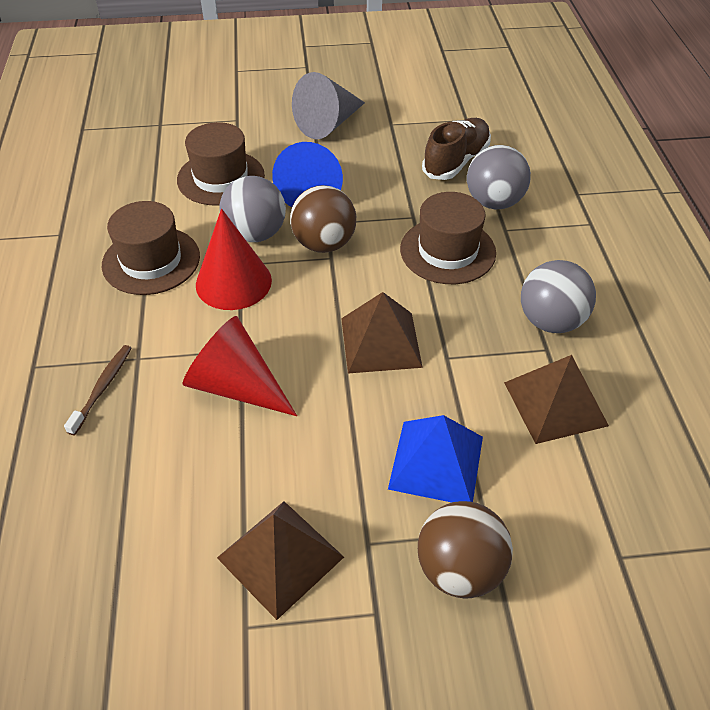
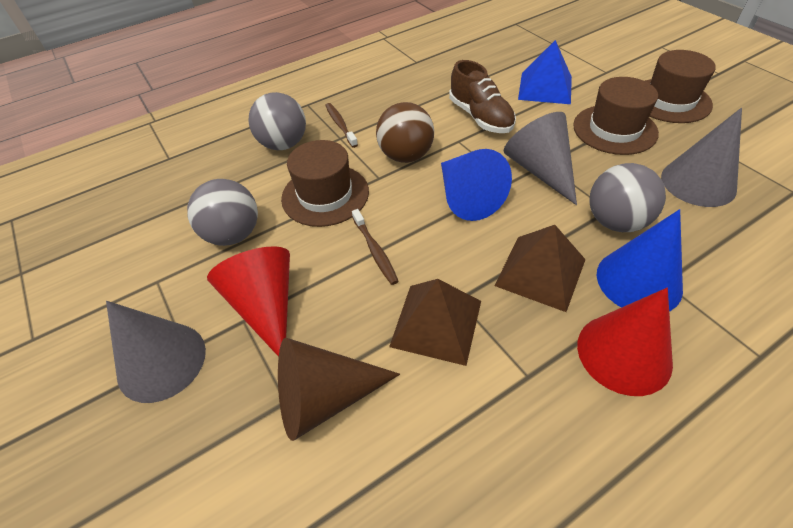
blue cone: [272,142,343,207] = 1 -> [441,149,512,221] [597,209,683,311] = 2
brown ball: [290,185,356,253] [418,501,513,598] = 2 -> [376,102,434,163] = 1
brown cone: none = 0 -> [278,337,400,441] = 1
brown pyramid: [217,501,344,620] [341,292,423,373] [504,355,609,444] = 3 -> [389,279,481,366] [495,225,586,312] = 2
brown toothbrush: [64,345,131,435] = 1 -> [325,103,358,148] [352,209,399,285] = 2
grey cone: [292,72,365,139] = 1 -> [106,301,206,403] [504,112,577,205] [661,108,742,207] = 3

